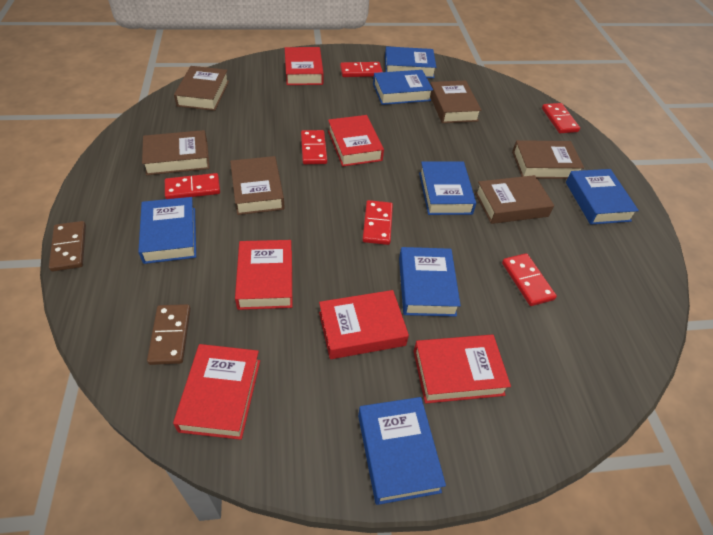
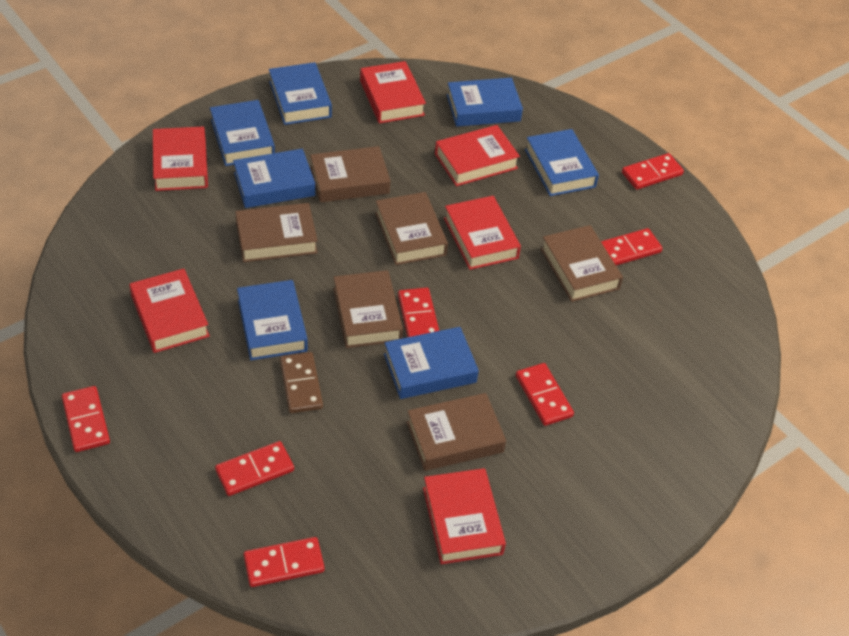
brown domino: [49,221,86,272] [147,304,191,365] = 2 -> [280,352,323,413] = 1
red domino: [165,173,220,199] [301,130,327,164] [340,62,383,77] [363,200,393,245] [502,253,557,306] [542,103,580,133] = 6 -> [62,386,110,452] [215,441,294,496] [244,537,325,587] [398,288,439,337] [516,363,574,426] [601,228,663,265] [622,153,684,190] = 7

